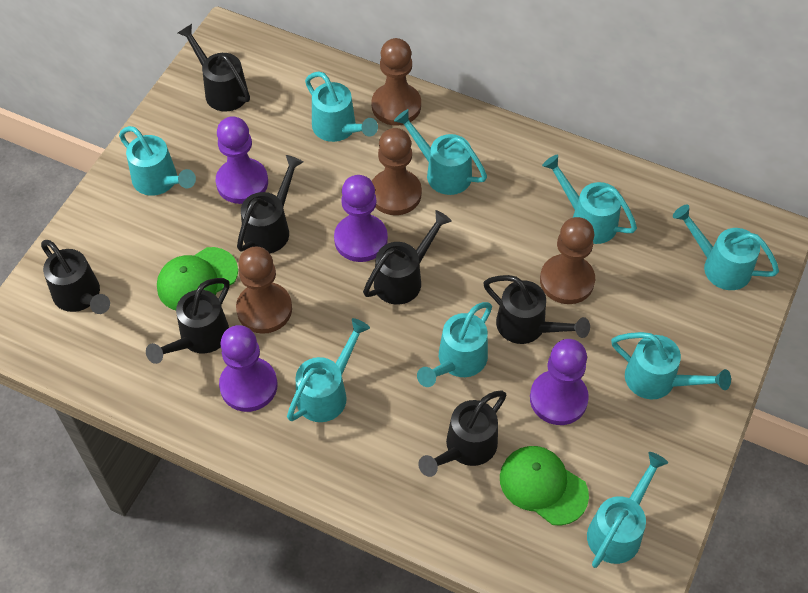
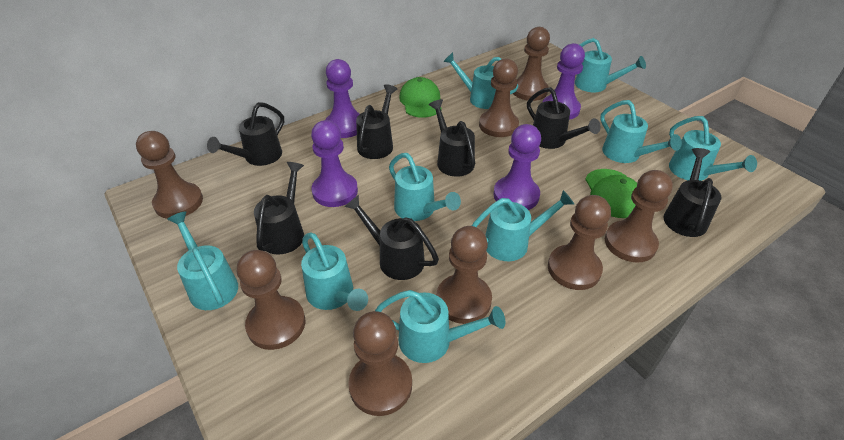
brown pawn: [236,246,292,334] [372,38,421,126] [372,128,422,215] [540,217,595,304] = 4 -> [136,131,203,219] [237,250,305,350] [348,311,412,416] [436,226,492,324] [479,58,519,137] [513,27,550,101] [548,195,611,290] [605,170,673,262] = 8

